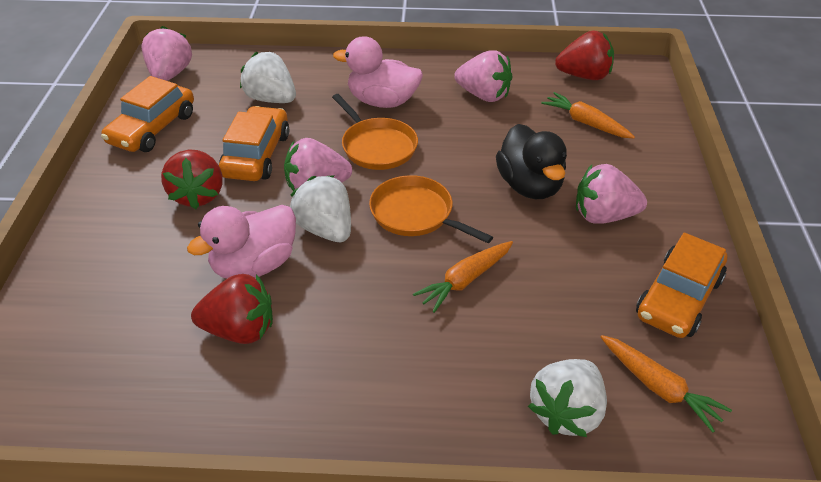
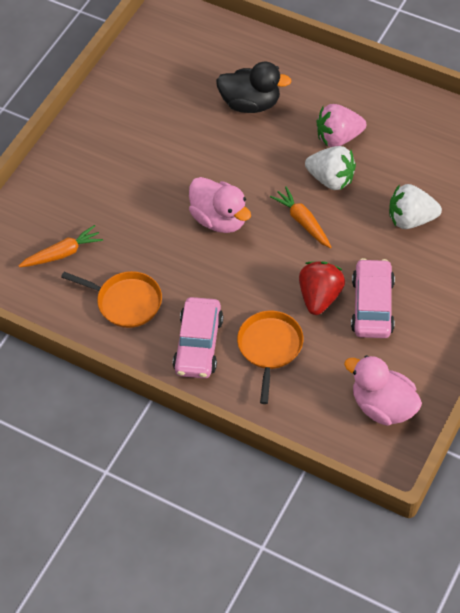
orange car: [101,76,194,152] [219,106,289,181] [636,233,728,338] = 3 -> none = 0
orange carrot: [413,241,513,313] [541,92,635,139] [600,335,732,433] = 3 -> [19,225,103,267] [270,186,331,248] = 2
pink car: none = 0 -> [173,297,223,378] [351,258,395,338] = 2
pink strawberry: [142,26,192,81] [284,138,352,191] [454,50,512,102] [576,164,647,224] = 4 -> [317,104,366,147] = 1
red strawberry: [161,150,223,209] [191,274,273,344] [555,30,614,80] = 3 -> [299,262,345,315] = 1
white strawberry: [240,52,296,103] [290,175,351,242] [528,359,607,437] = 3 -> [305,146,356,190] [389,184,442,229] = 2

